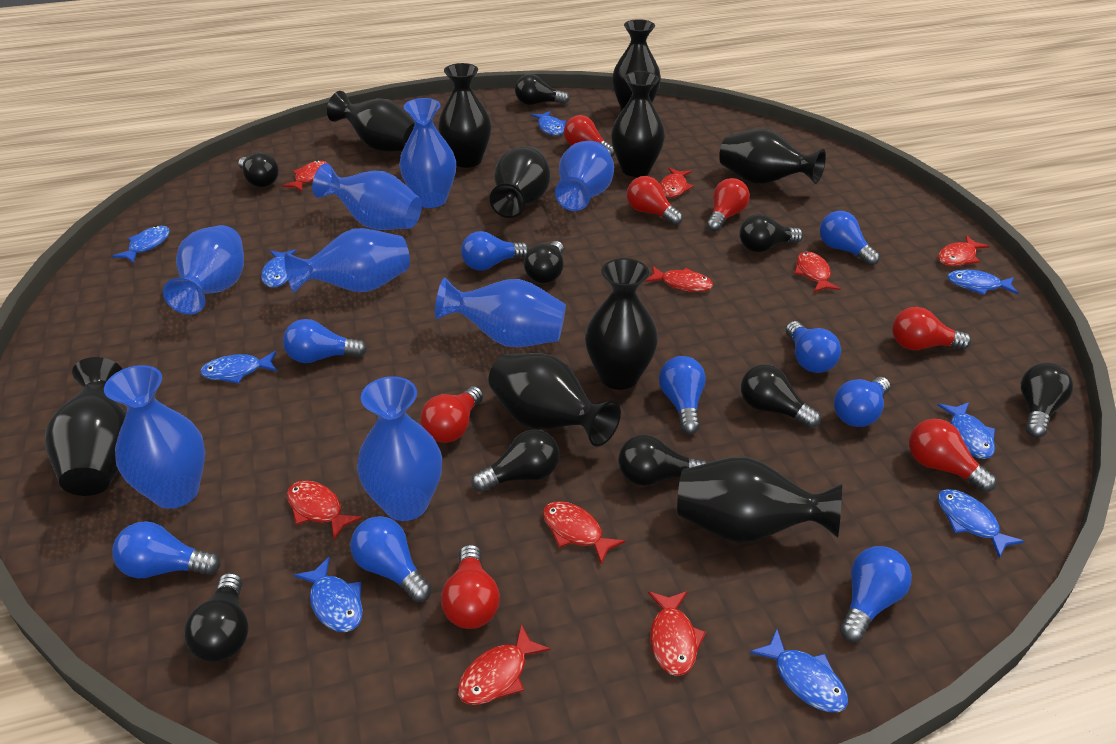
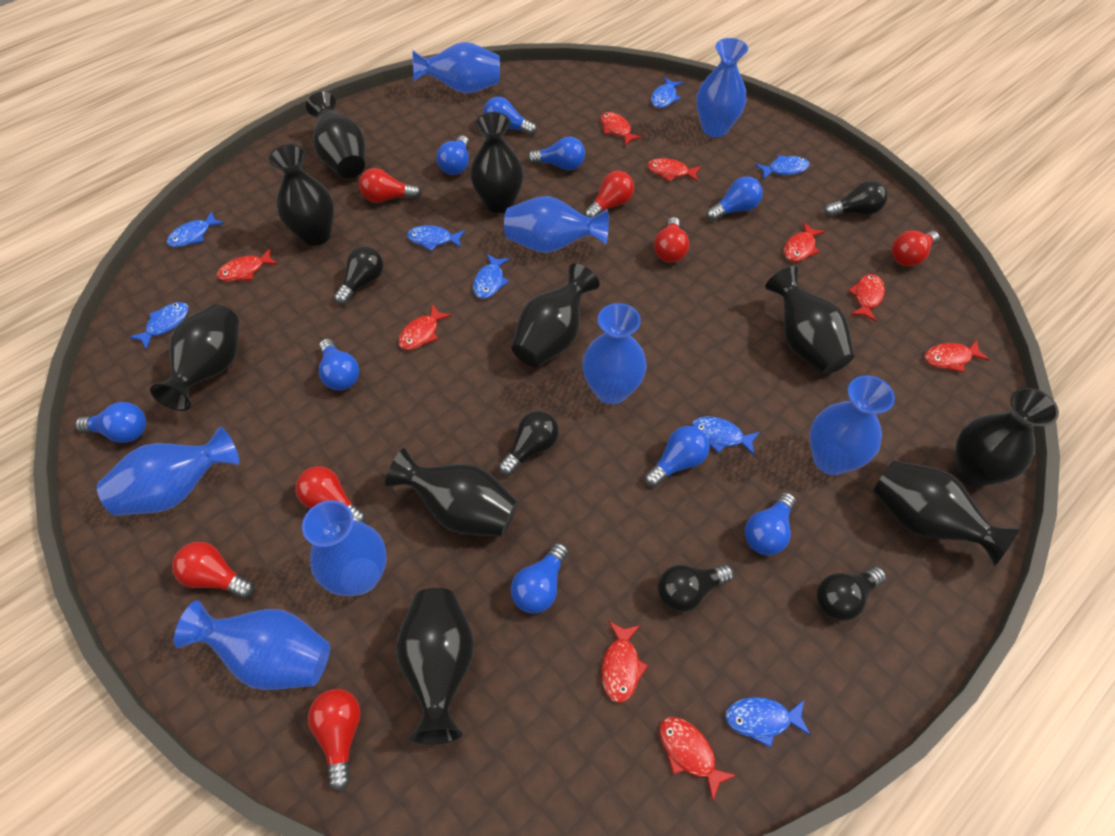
black light bulb: [184,573,249,662] [238,152,279,187] [471,429,560,492] [515,74,570,105] [524,241,564,283] [618,435,707,486] [739,214,803,252] [741,364,821,428] [1021,363,1073,438] = 9 -> [334,246,383,305] [498,411,559,476] [658,564,734,612] [817,566,886,621] [824,180,888,217] = 5
blue fish: [112,226,170,263] [200,351,277,384] [261,249,297,288] [294,557,363,632] [531,111,566,136] [750,629,848,712] [937,402,995,459] [938,489,1025,558] [947,270,1018,295] = 9 -> [129,302,188,350] [167,211,225,247] [407,225,465,251] [473,254,510,299] [651,77,683,108] [691,417,760,455] [725,697,811,748] [755,155,809,180] = 8

